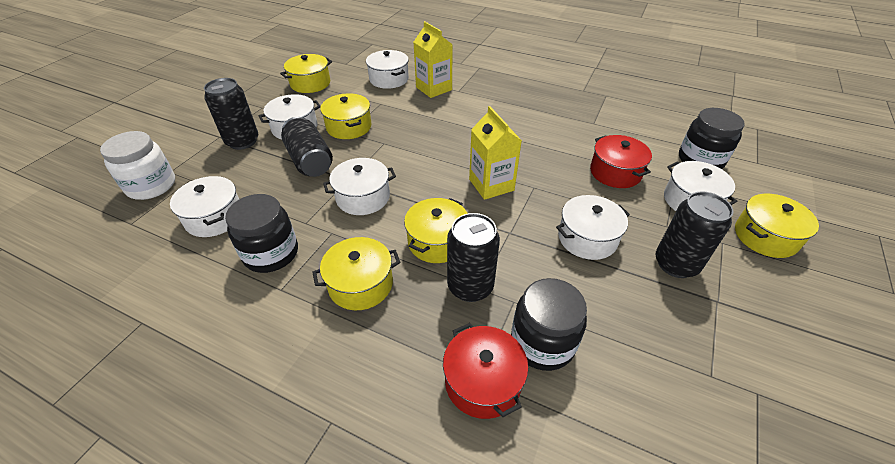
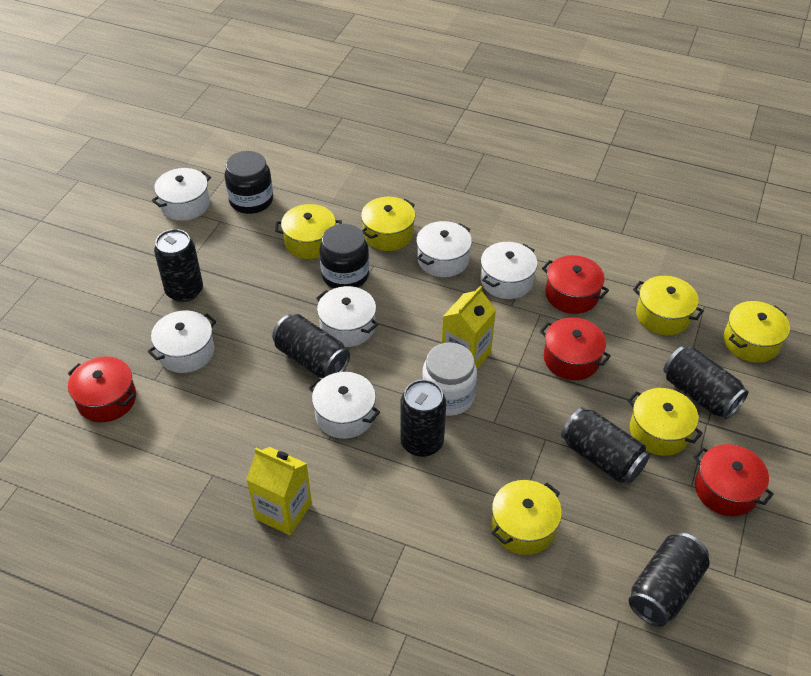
black can: [204,78,258,150] [281,117,333,177] [447,213,500,302] [656,191,733,278] = 4 -> [154,229,203,302] [272,314,350,378] [400,379,446,457] [561,407,650,483] [629,533,710,627] [663,346,748,419] = 6
black jar: [225,194,298,273] [511,278,587,371] [679,108,745,169] = 3 -> [225,151,273,214] [319,224,369,289] = 2
red pot: [443,323,528,419] [590,135,652,188] = 2 -> [68,356,136,422] [540,317,611,380] [542,255,609,314] [693,444,774,516] = 4
yellow pot: [280,54,332,93] [312,237,400,310] [320,93,372,139] [404,198,468,263] [735,194,819,258] = 5 -> [275,204,342,259] [361,197,415,251] [491,480,562,555] [628,388,703,456] [633,276,704,335] [724,301,790,363] = 6

